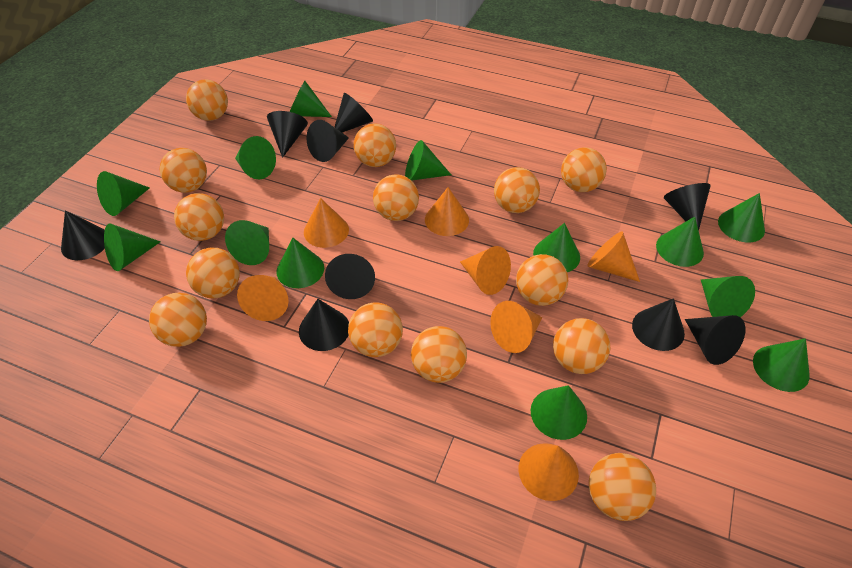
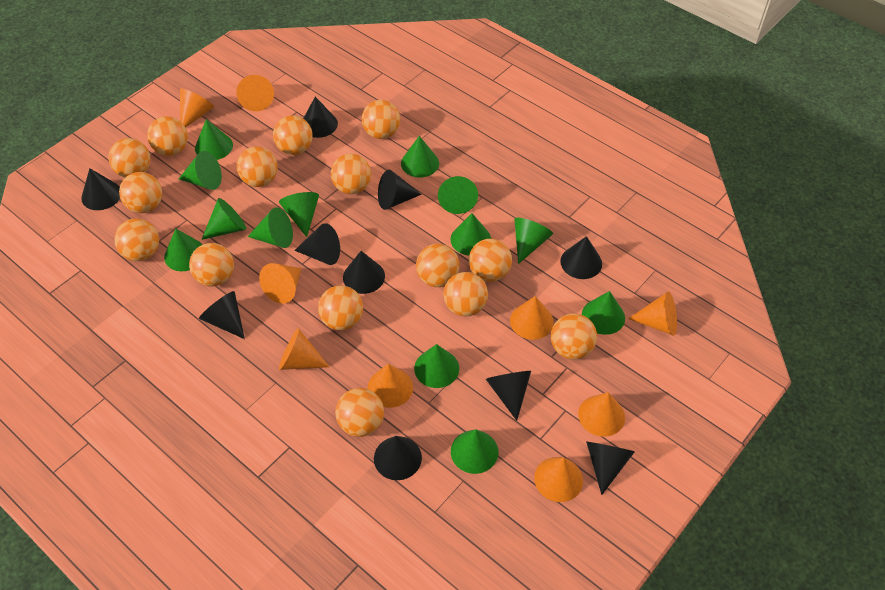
black cone: [61,210,105,260] [267,111,308,158] [299,299,349,351] [307,120,349,162] [325,254,375,299] [335,93,373,133] [632,298,685,351] [664,183,711,230] [685,315,745,365] = 9 -> [81,168,120,210] [199,291,245,339] [294,223,340,265] [303,97,338,138] [343,251,385,294] [374,436,422,480] [378,170,422,210] [486,371,531,421] [560,236,602,279] [586,441,635,495] = 10
orange ball: [149,293,207,347] [159,148,207,193] [174,193,224,241] [186,79,228,121] [186,248,240,299] [348,302,403,357] [354,123,396,167] [373,174,419,221] [411,326,467,383] [494,167,540,213] [516,254,568,306] [553,318,610,374] [561,147,607,192] [589,453,656,521] = 14 -> [108,138,151,178] [114,219,159,261] [119,172,162,213] [147,116,188,156] [189,243,234,287] [237,146,278,187] [273,115,313,155] [318,285,363,330] [331,154,371,194] [335,388,384,437] [362,100,400,139] [416,244,460,287] [443,272,488,316] [469,239,512,282] [551,314,597,359] = 15
orange cone: [237,275,289,321] [304,198,349,248] [425,187,469,236] [460,246,511,295] [490,301,542,353] [519,443,579,501] [587,231,640,282] = 7 -> [180,88,214,128] [236,75,274,111] [259,263,301,304] [279,328,330,370] [367,364,413,408] [510,296,554,340] [534,457,583,502] [578,392,625,437] [628,292,677,336] = 9

